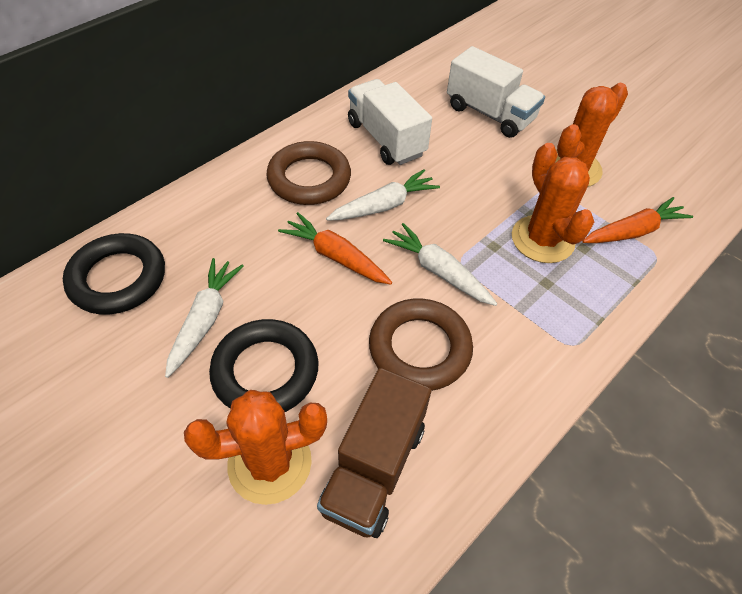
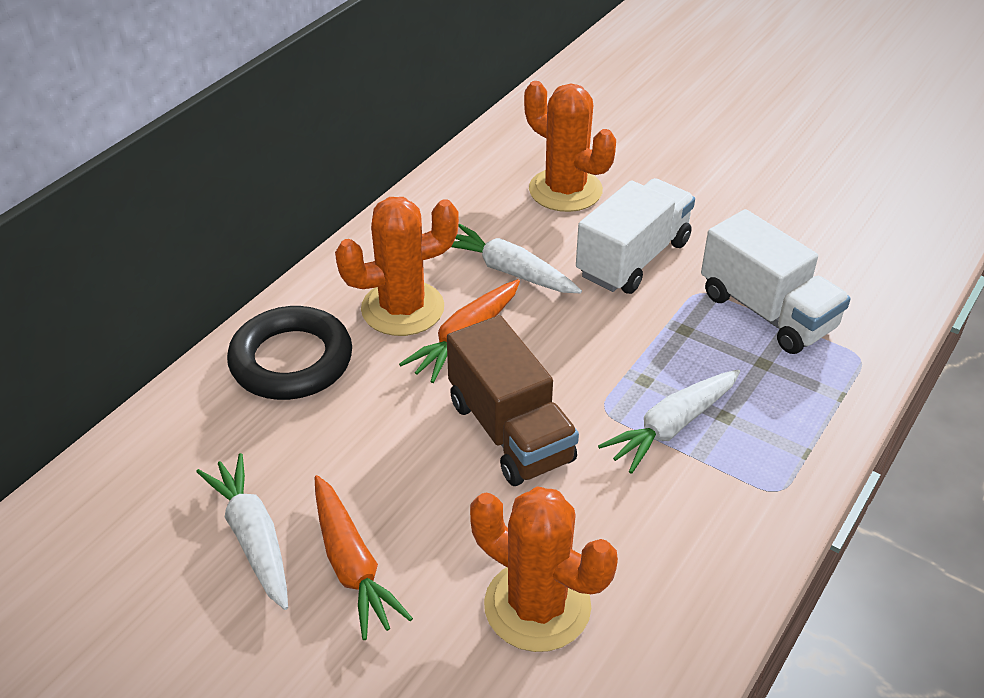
black ring: [63,233,165,315] [209,319,319,412] = 2 -> [227,306,352,400] = 1
brown ring: [266,141,351,205] [369,299,473,391] = 2 -> none = 0

